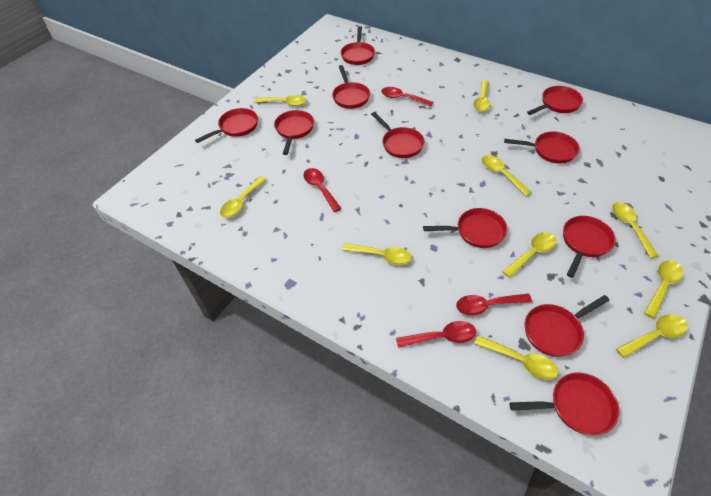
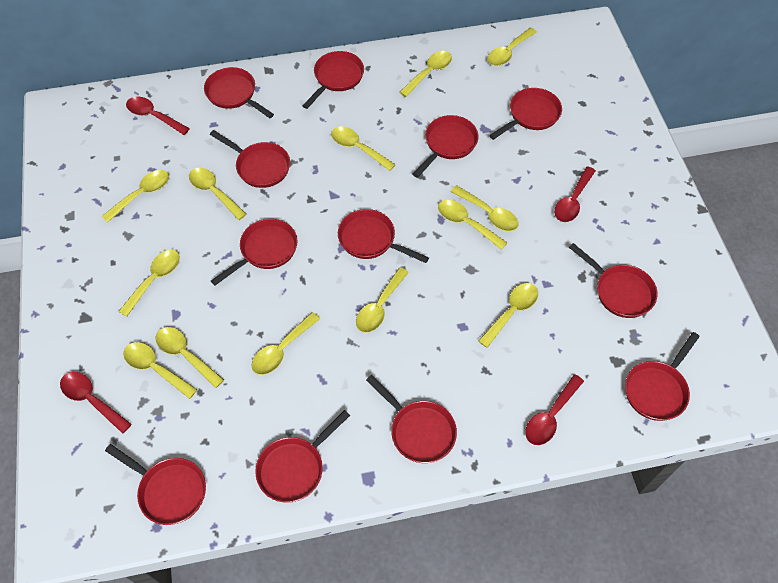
red pan: [195,108,258,143] [274,110,314,155] [332,65,370,109] [341,26,375,65] [371,112,424,158] [423,208,507,248] [504,132,580,163] [509,373,619,435] [525,295,610,357] [527,86,583,115] [563,216,616,278] = 11 -> [105,444,206,525] [204,67,274,118] [210,130,290,188] [211,219,298,285] [255,410,350,503] [302,51,364,109] [338,209,429,263] [366,375,457,463] [413,115,479,178] [489,88,562,140] [569,243,657,318] [625,332,700,421] = 12
yellow spoon: [220,176,267,218] [254,95,306,106] [342,243,412,265] [473,80,490,112] [474,335,558,380] [482,155,532,196] [503,232,557,278] [612,202,658,258] [616,314,688,358] [644,260,683,319] = 10 -> [102,170,169,222] [118,250,180,317] [123,342,197,399] [155,327,224,388] [189,168,246,220] [251,312,320,375] [331,127,396,171] [356,267,409,333] [399,51,452,97] [438,200,507,250] [450,185,519,231] [478,283,538,348] [487,27,537,66] = 13

